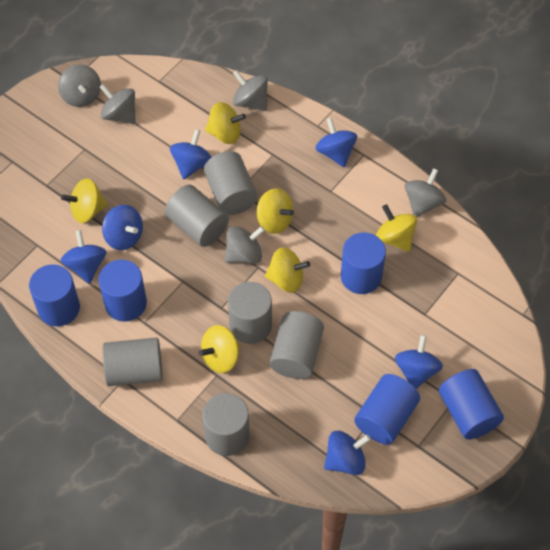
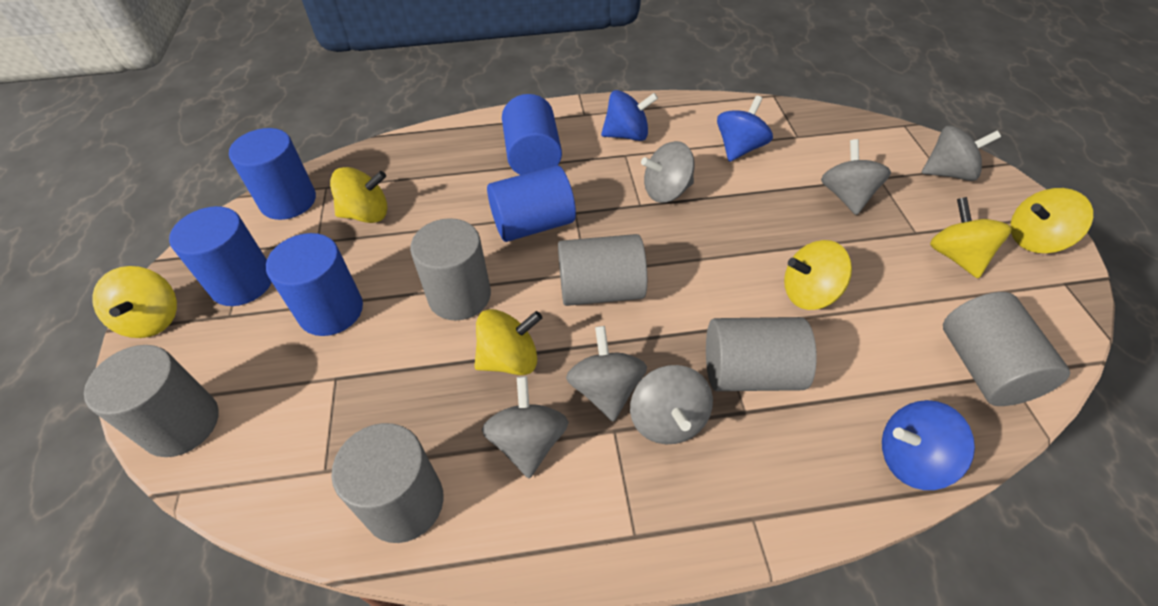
blue spinning top: [61,230,107,284] [102,205,143,250] [170,129,211,180] [315,117,357,168] [324,431,371,475] [395,335,443,389] = 6 -> [601,90,658,141] [717,96,773,162] [882,400,975,490] = 3
grey spinning top: [58,65,101,107] [100,84,136,124] [225,226,265,264] [233,70,268,111] [405,168,447,217] = 5 -> [482,376,569,478] [566,326,647,422] [630,365,713,444] [641,141,695,203] [821,139,891,215] [922,126,1001,181] = 6

